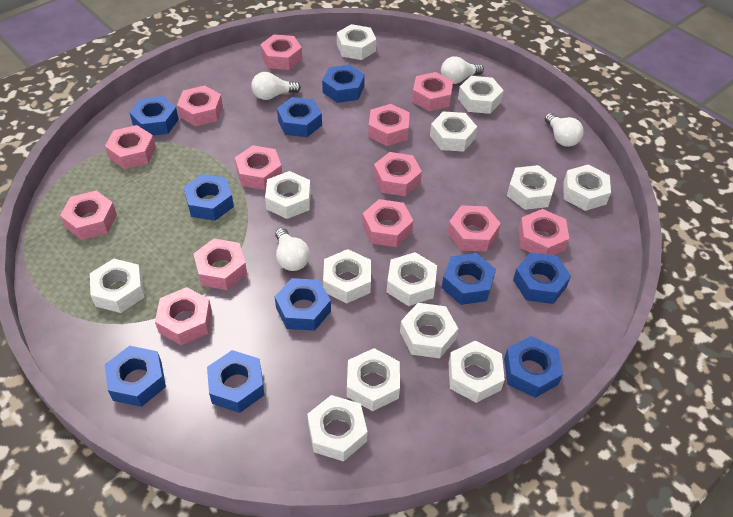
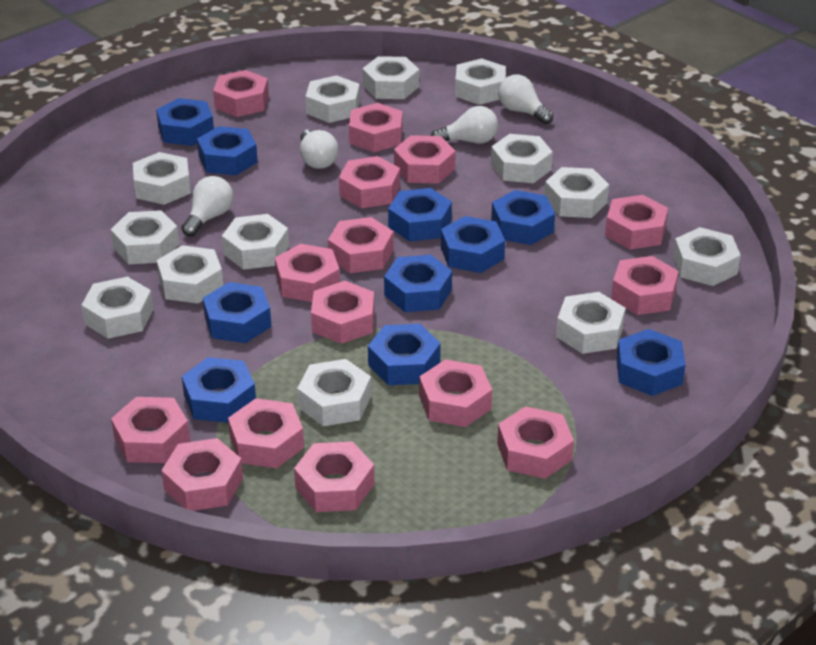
pink nut: [60,191,117,240] [105,125,156,169] [155,287,212,345] [177,85,223,127] [193,238,247,290] [235,145,282,190] [260,35,302,70] [362,199,413,247] [368,104,410,146] [374,152,422,197] [412,72,453,111] [447,205,501,252] [518,209,569,255] = 13 -> [111,397,190,463] [161,438,243,511] [213,70,269,117] [228,398,304,468] [275,244,340,302] [294,441,375,512] [311,281,374,344] [328,217,394,273] [339,156,400,208] [349,103,403,152] [394,135,456,184] [419,359,492,427] [497,406,574,479] [605,195,668,250] [611,256,679,315] = 15

